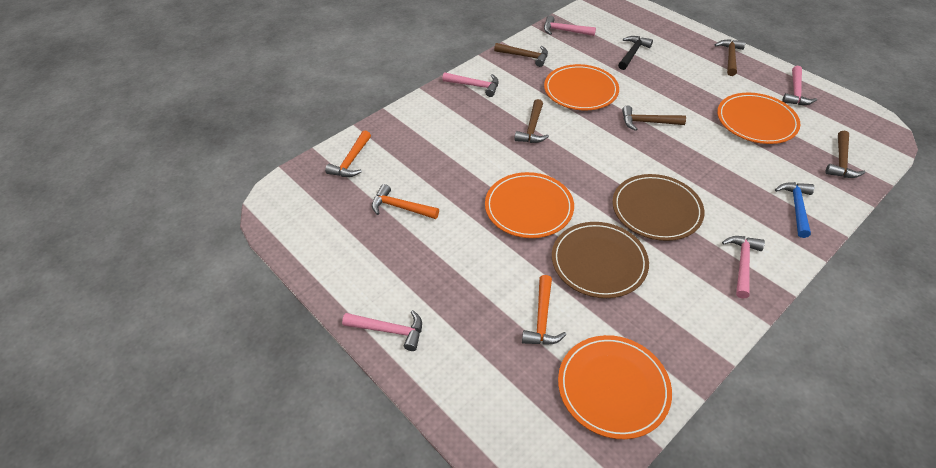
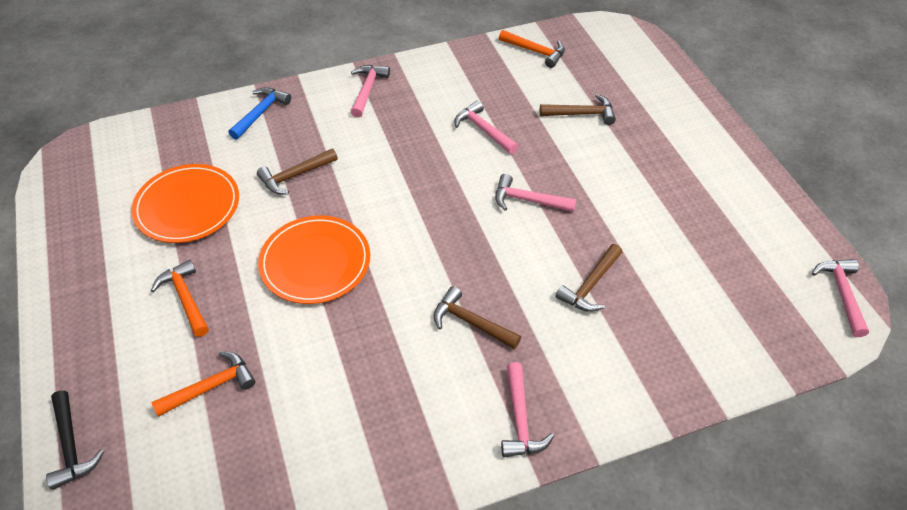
brown hammer: [494,43,548,67] [514,99,549,143] [622,105,686,131] [715,39,746,76] [825,131,866,178] = 5 -> [257,148,338,195] [434,286,521,349] [540,94,616,125] [556,244,622,312] = 4
brown plate: [552,222,649,298] [612,174,704,241] = 2 -> none = 0
orange plate: [485,172,574,238] [544,64,619,110] [558,335,672,439] [717,93,800,144] = 4 -> [131,164,239,243] [258,216,370,304] = 2

